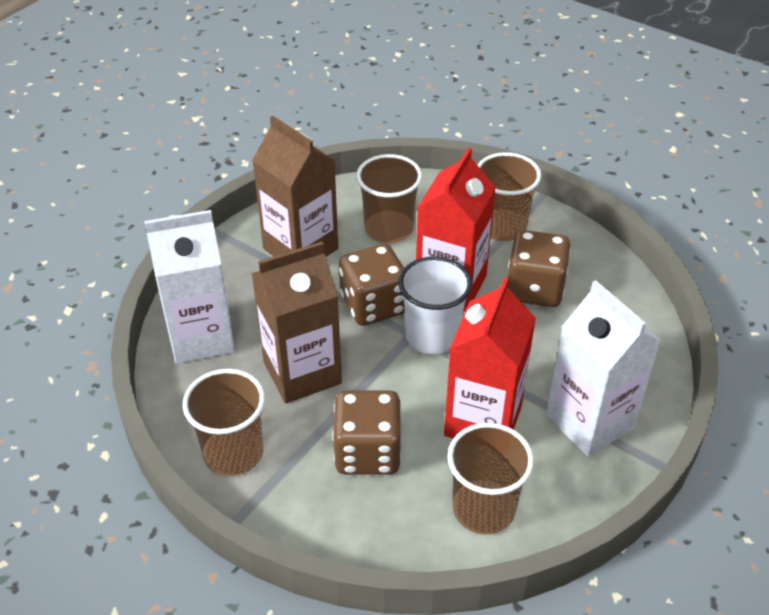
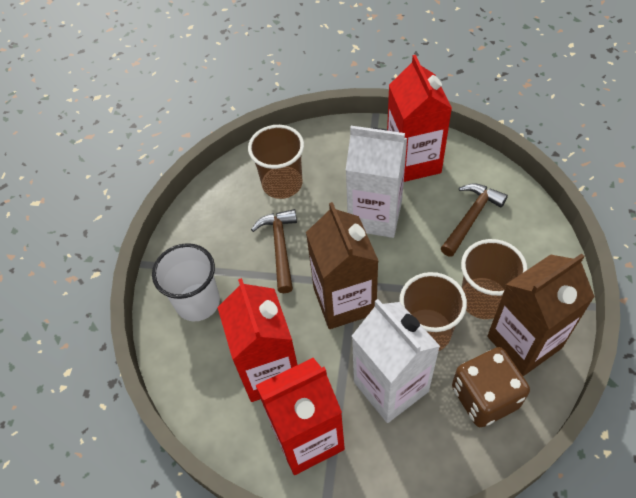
brown cup: [183,369,265,476] [356,154,422,243] [447,423,534,534] [478,152,542,241] = 4 -> [248,125,304,199] [399,272,467,351] [461,239,528,319] = 3
brown dice: [332,391,401,474] [339,244,405,326] [507,230,571,307] = 3 -> [452,347,530,427] = 1
brown hammer: none = 0 -> [251,209,297,293] [441,183,508,257] = 2
red carton: [416,147,496,311] [444,277,536,439] = 2 -> [217,278,297,402] [256,358,345,475] [387,55,452,182] = 3

